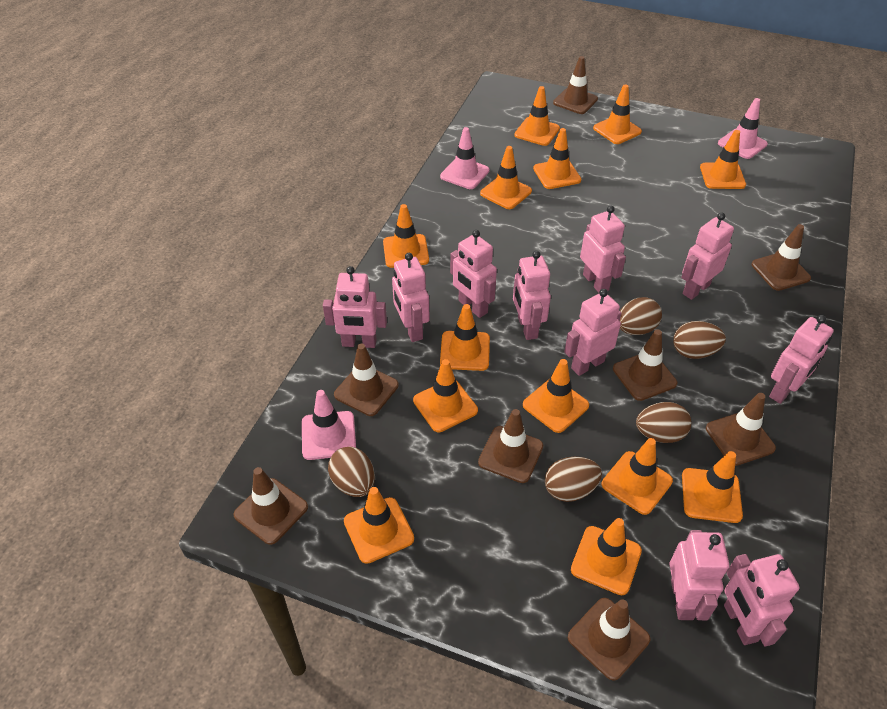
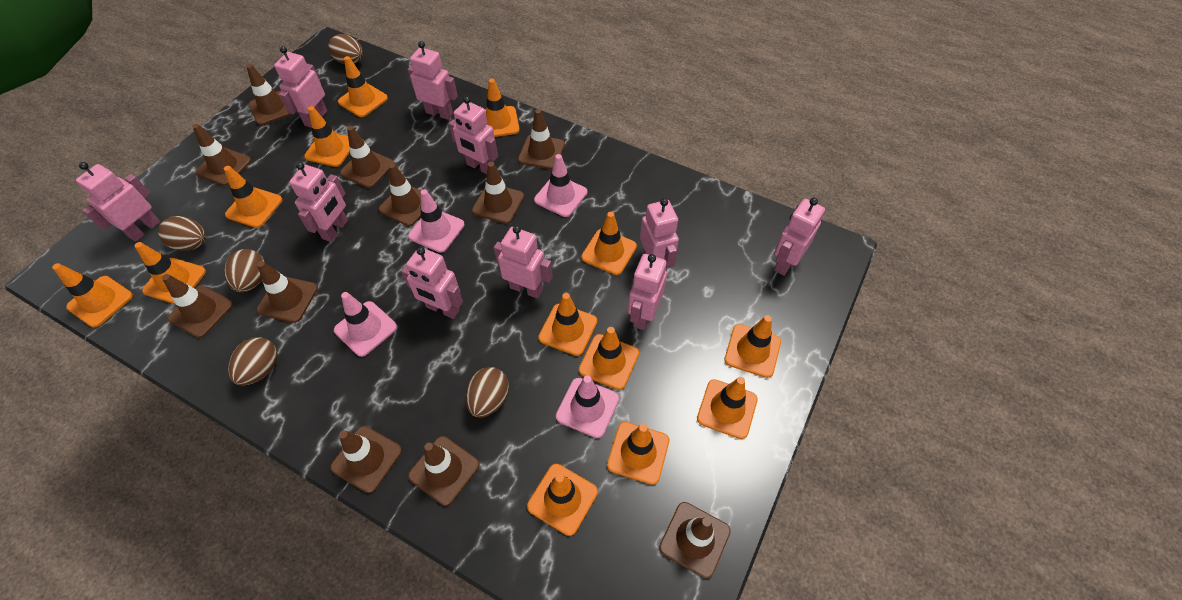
brown traffic cone: [233,467,308,545] [334,344,399,416] [478,409,543,483] [553,56,598,114] [568,598,650,681] [613,329,677,401] [706,393,776,466] [752,224,811,291] = 8 -> [162,274,233,338] [193,124,251,186] [246,64,292,125] [257,261,318,323] [330,426,402,493] [340,126,394,188] [379,163,434,226] [408,436,479,506] [472,162,524,224] [518,109,565,169] [659,502,731,578] = 11
pink traffic cone: [302,390,356,460] [440,127,490,189] [718,98,768,159] = 3 -> [334,292,397,357] [408,189,465,253] [534,154,587,217] [556,375,619,438] = 4

